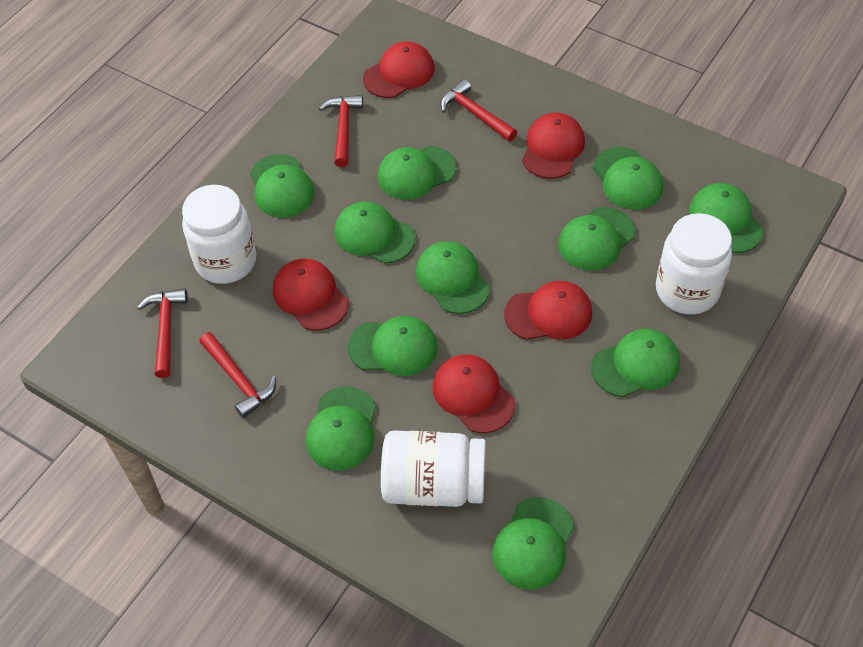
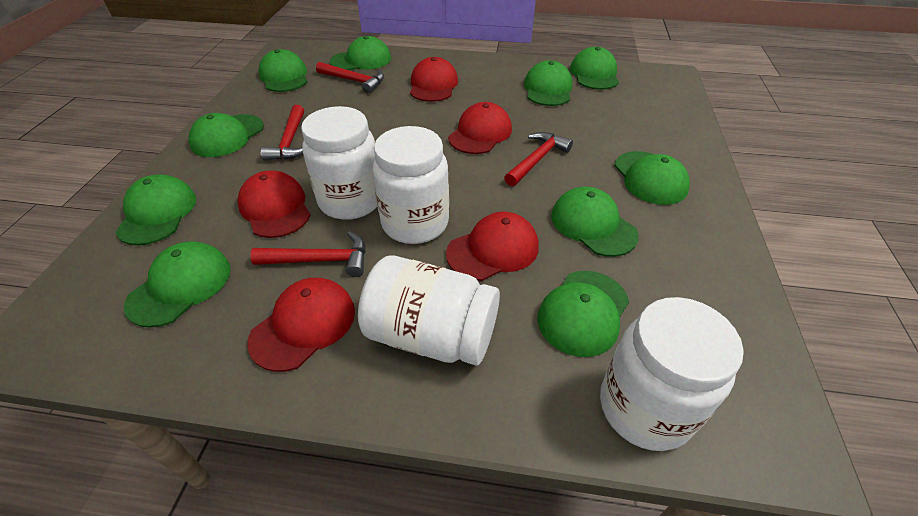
green cap: [250,154,315,218] [306,387,376,470] [334,201,415,264] [348,316,438,376] [378,146,457,200] [416,241,490,314] [492,497,574,589] [558,207,636,271] [591,329,680,397] [593,147,663,210] [689,183,764,253] = 11 -> [115,175,196,245] [124,241,231,328] [189,113,264,157] [258,49,308,92] [330,36,391,70] [524,60,573,106] [537,271,629,357] [551,187,639,257] [570,47,619,90] [614,151,690,205] = 10
white jar: [182,185,256,284] [381,430,486,507] [656,213,732,314] = 3 -> [301,106,377,220] [358,255,500,365] [372,126,449,244] [600,297,744,451] = 4

